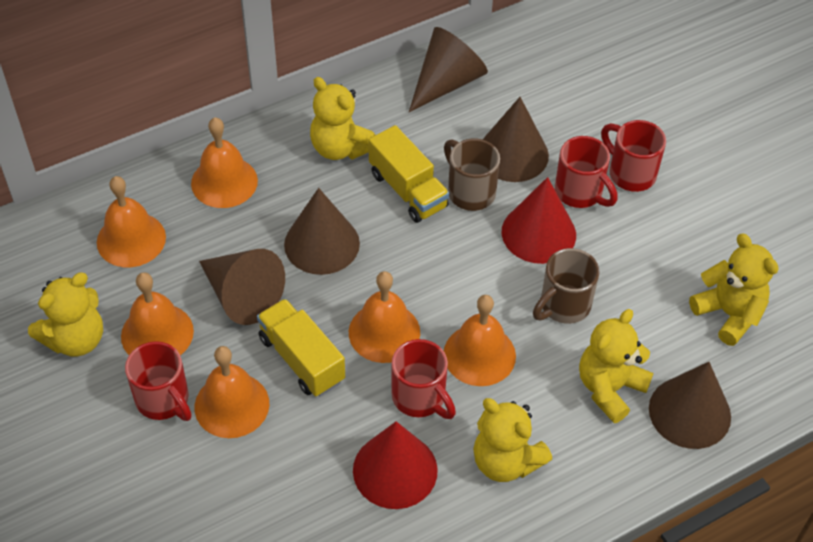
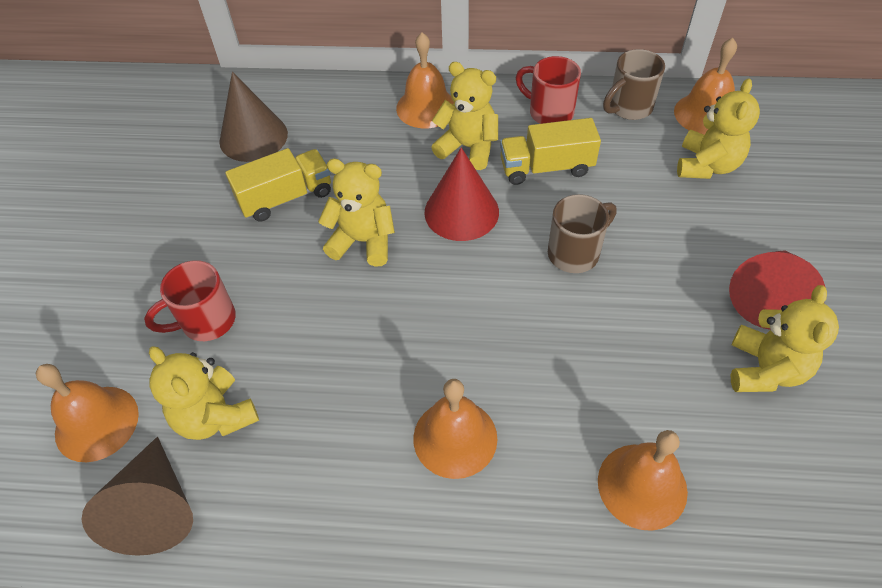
brown cone: [199,249,285,325] [284,188,360,275] [409,27,488,112] [483,97,549,182] [649,362,731,449] = 5 -> [81,437,193,556] [219,72,288,162] = 2
orange bell: [97,176,166,267] [121,272,194,355] [191,118,258,208] [195,346,269,438] [349,271,420,363] [444,295,516,386] = 6 -> [35,364,139,462] [396,32,454,128] [413,379,497,479] [598,430,688,531] [674,38,737,135] = 5
red mug: [125,341,192,421] [392,339,456,419] [555,136,618,208] [601,120,666,192] = 4 -> [144,260,236,341] [516,56,581,124] = 2

